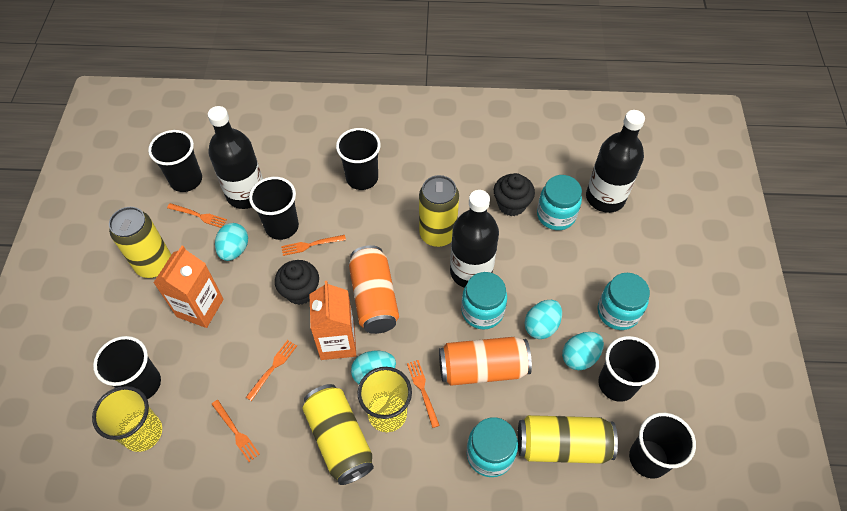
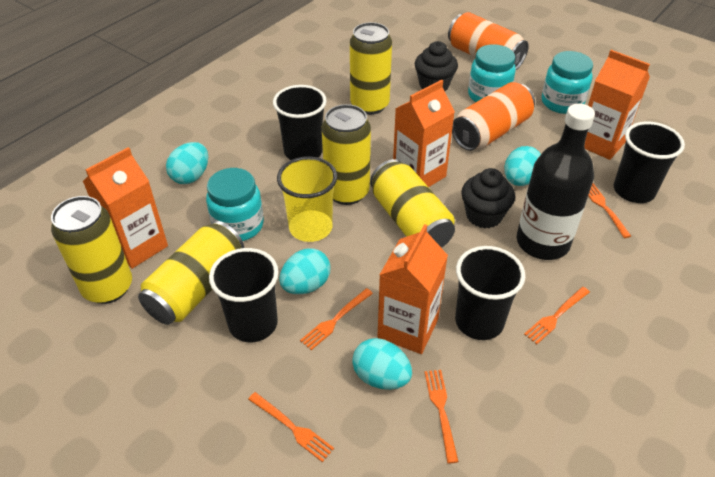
black bottle: [208,106,263,209] [450,190,499,288] [586,110,645,213] = 3 -> [517,104,595,260] = 1
black cup: [93,336,161,399] [148,130,202,192] [249,177,299,240] [336,128,381,190] [598,336,659,402] [629,413,696,478] = 6 -> [209,248,279,342] [273,85,327,160] [455,246,525,340] [614,121,685,203] = 4
orange carton: [153,246,224,328] [309,281,356,360] = 2 -> [83,147,168,269] [377,224,448,354] [393,80,455,187] [584,50,650,160] = 4
turquoise jar: [461,272,507,330] [466,417,518,477] [537,175,582,230] [597,273,650,330] = 4 -> [206,168,264,241] [468,44,516,102] [542,51,593,114] = 3
yellow can: [109,207,171,278] [302,384,374,485] [419,175,459,247] [518,415,618,464] = 4 -> [51,196,132,304] [138,221,244,325] [322,104,371,205] [350,22,392,115] [370,159,455,248] = 5
yellow cup: [92,386,162,452] [357,367,412,432] = 2 -> [277,156,337,242] = 1

